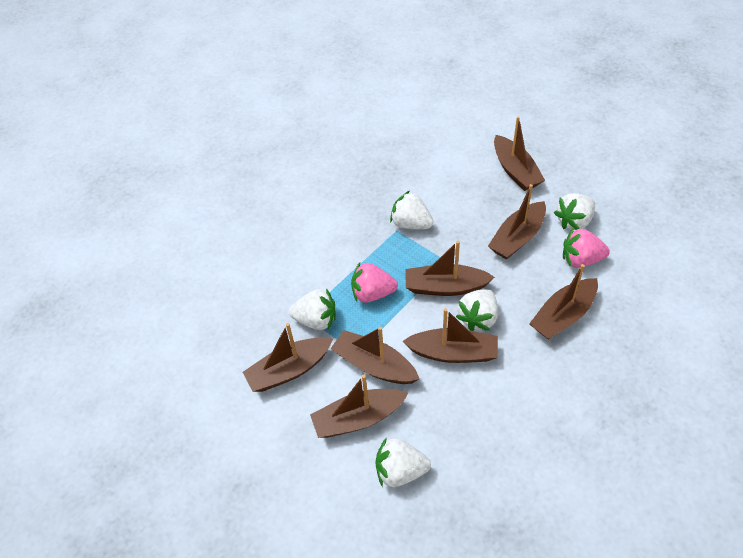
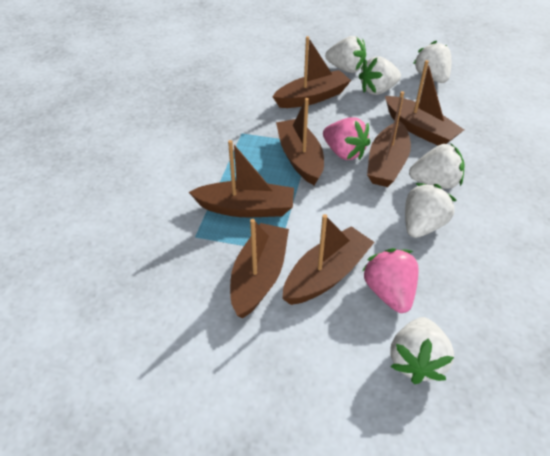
brown boat: [243,323,333,392] [310,375,408,438] [330,327,419,384] [402,308,498,363] [406,241,495,296] [488,184,546,260] [494,116,545,191] [529,264,598,340] = 8 -> [189,140,294,217] [230,219,289,319] [272,36,351,108] [276,98,324,185] [282,214,375,305] [367,91,411,187] [385,60,464,146] = 7
white strawberry: [289,288,336,330] [375,438,431,487] [390,191,434,229] [456,289,498,331] [554,193,595,230] = 5 -> [325,36,366,73] [358,56,401,95] [390,317,454,384] [405,183,456,238] [409,143,464,189] [413,41,451,83] = 6

